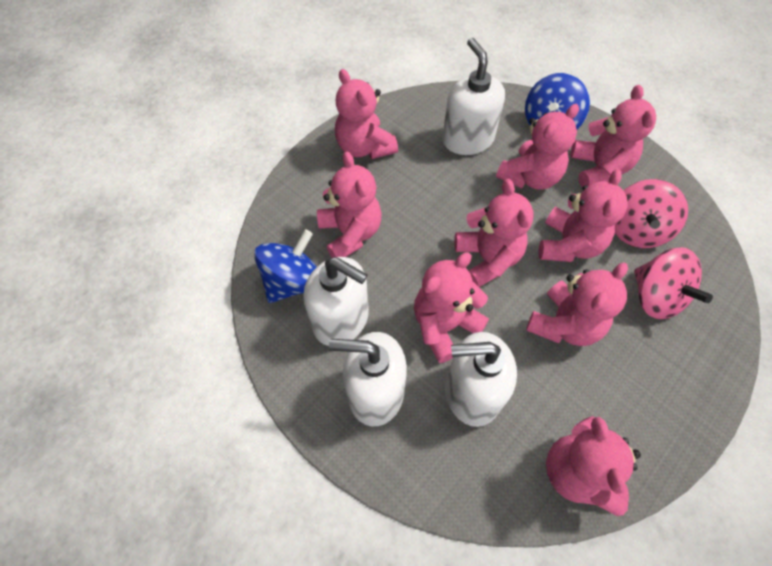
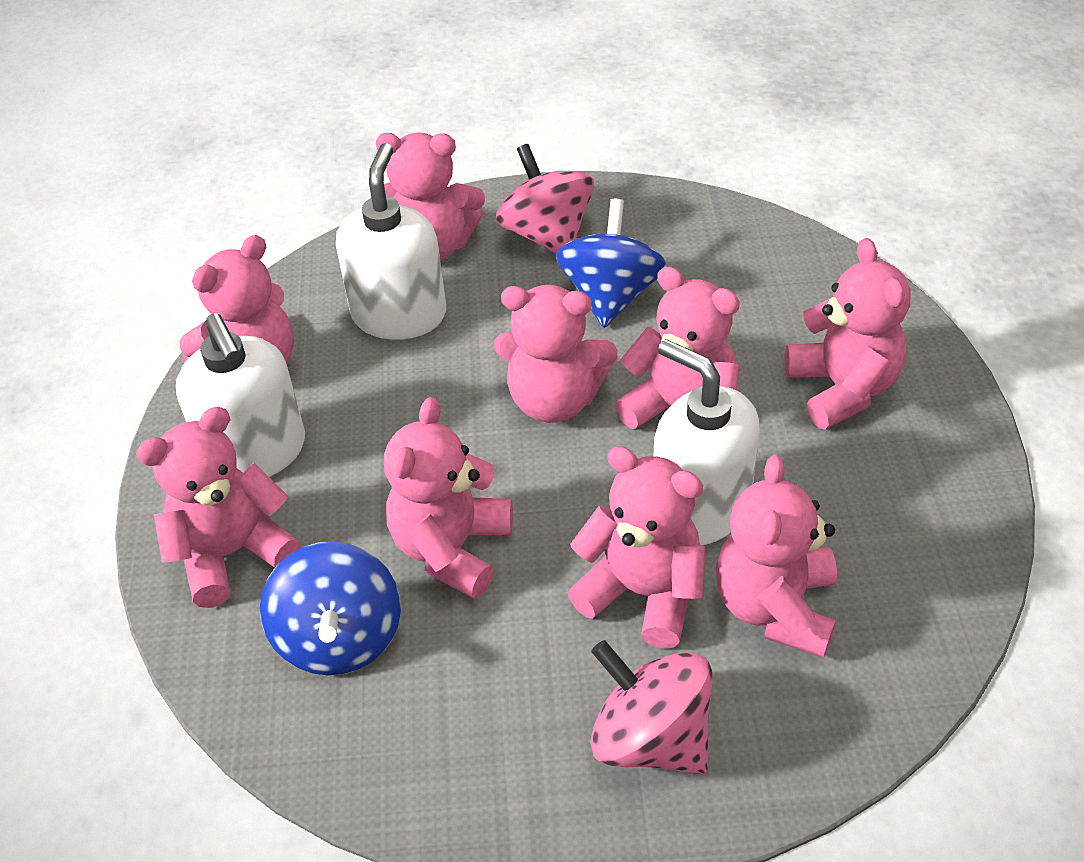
white soap dispenser: [303,257,369,346] [329,332,407,426] [442,38,505,155] [445,332,517,427] = 4 -> [176,313,305,477] [336,143,446,340] [654,339,760,545] = 3

